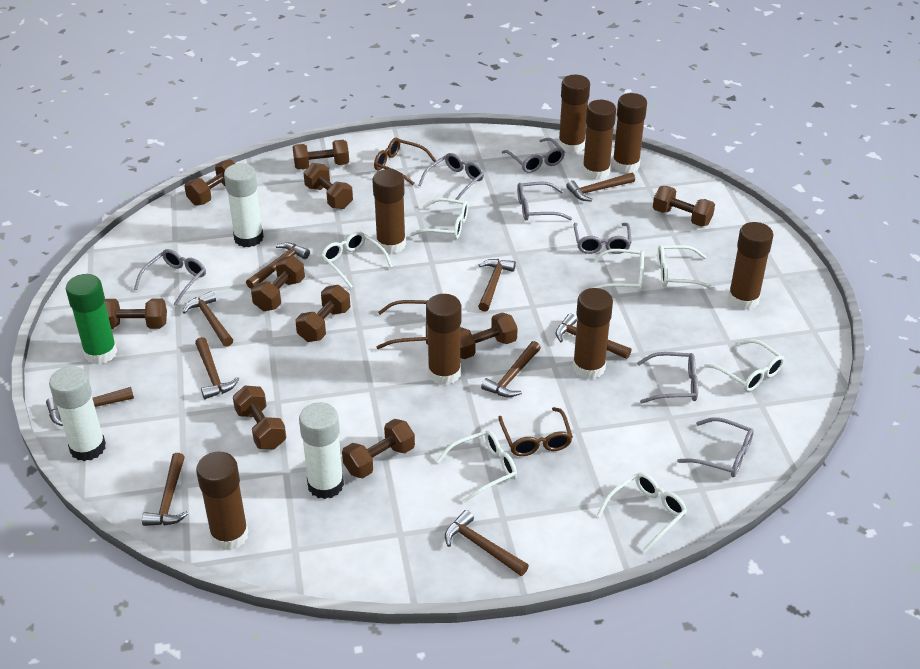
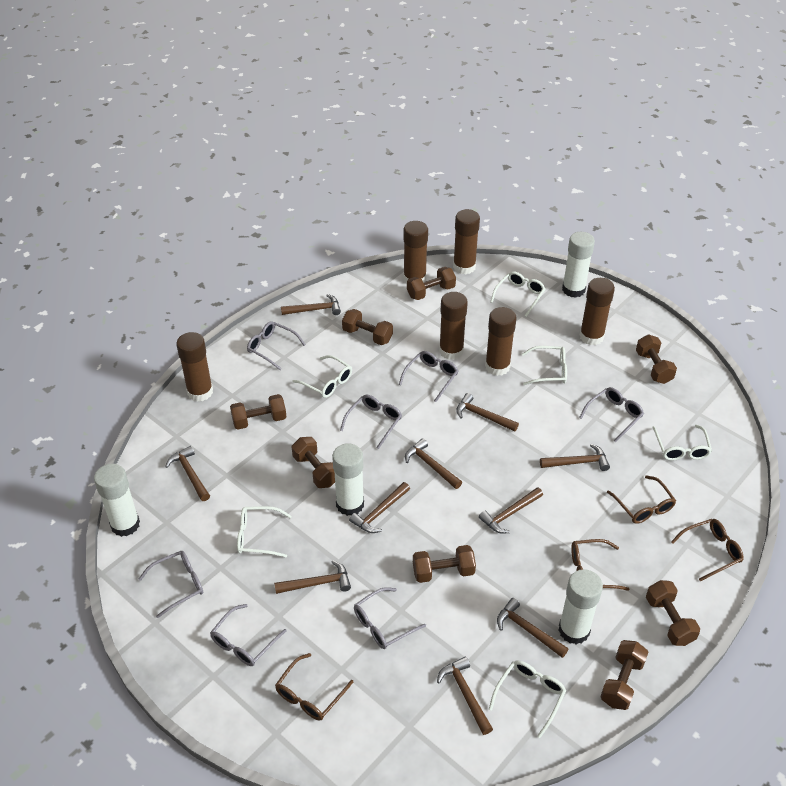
brown dumbbell: [104,298,167,329] [185,159,235,206] [233,386,286,449] [251,255,305,311] [293,140,349,170] [295,285,351,342] [304,163,353,209] [342,419,415,478] [460,313,518,359] [653,186,715,226] = 10 -> [230,394,286,430] [292,437,335,488] [342,309,393,345] [407,267,456,300] [413,545,476,583] [600,640,649,710] [636,335,677,384] [646,580,700,646] = 8
brown glasses: [374,138,436,185] [376,300,428,349] [498,407,573,456] = 3 -> [275,653,353,721] [571,539,630,591] [607,475,676,524] [671,519,744,582] = 4
brown glue stick: [196,452,249,550] [372,169,406,254] [426,294,462,385] [558,75,590,154] [573,288,613,379] [582,100,616,180] [612,93,647,173] [728,222,773,310] = 8 -> [176,332,213,402] [403,221,428,284] [439,292,468,360] [453,209,480,274] [485,307,516,376] [579,278,615,345] = 6
green glue stick: [66,274,117,364] = 1 -> none = 0
white glasses: [321,231,393,288] [410,198,468,239] [437,430,517,503] [593,249,644,292] [597,472,687,552] [657,245,714,290] [704,339,784,392] = 7 -> [237,506,292,558] [293,355,352,398] [489,660,566,738] [490,271,546,317] [522,346,567,385] [652,425,712,461] = 6
white glue stick: [49,366,106,461] [224,163,264,247] [299,402,344,499] = 3 -> [94,464,140,537] [332,443,364,516] [558,569,603,644] [562,232,595,298] = 4

